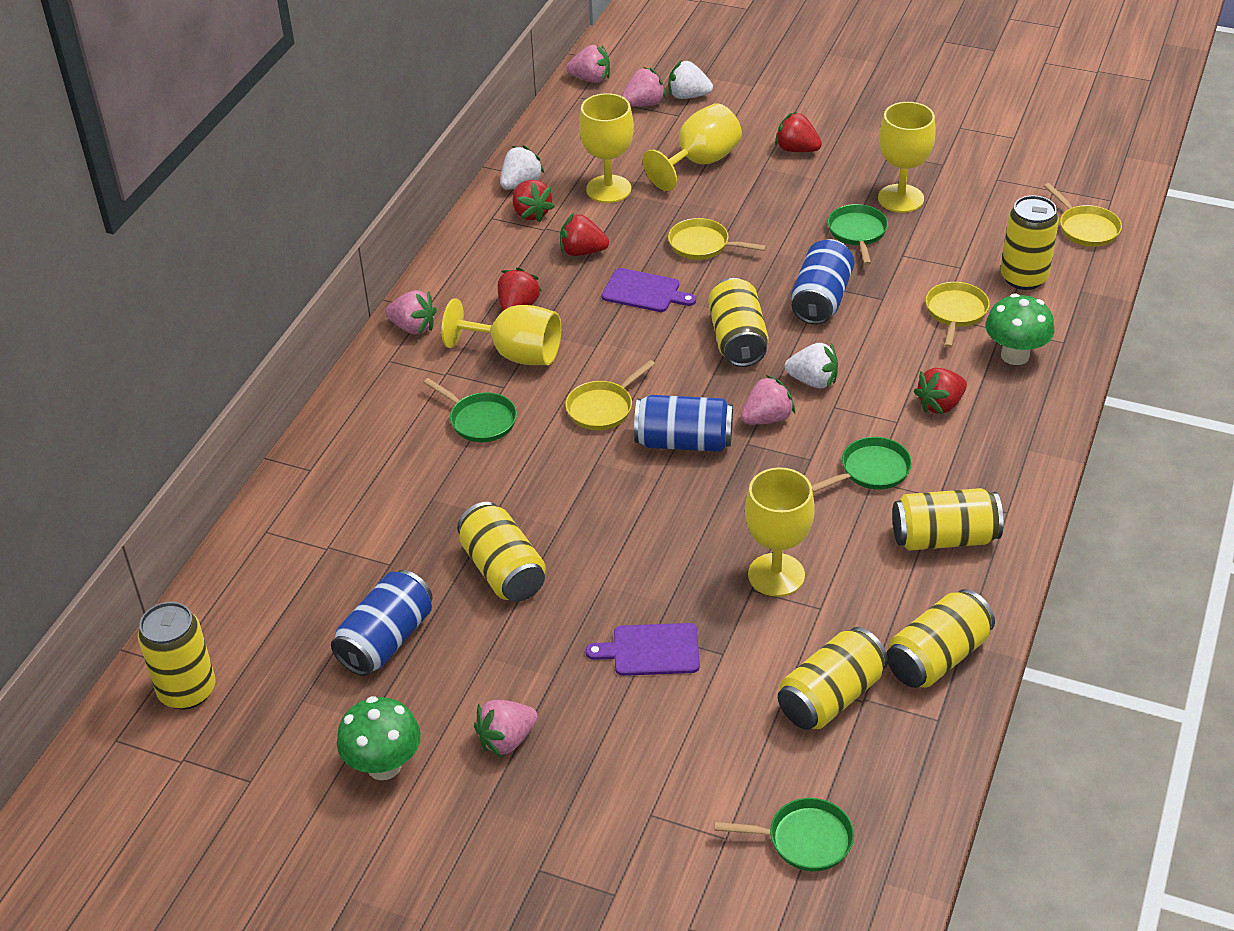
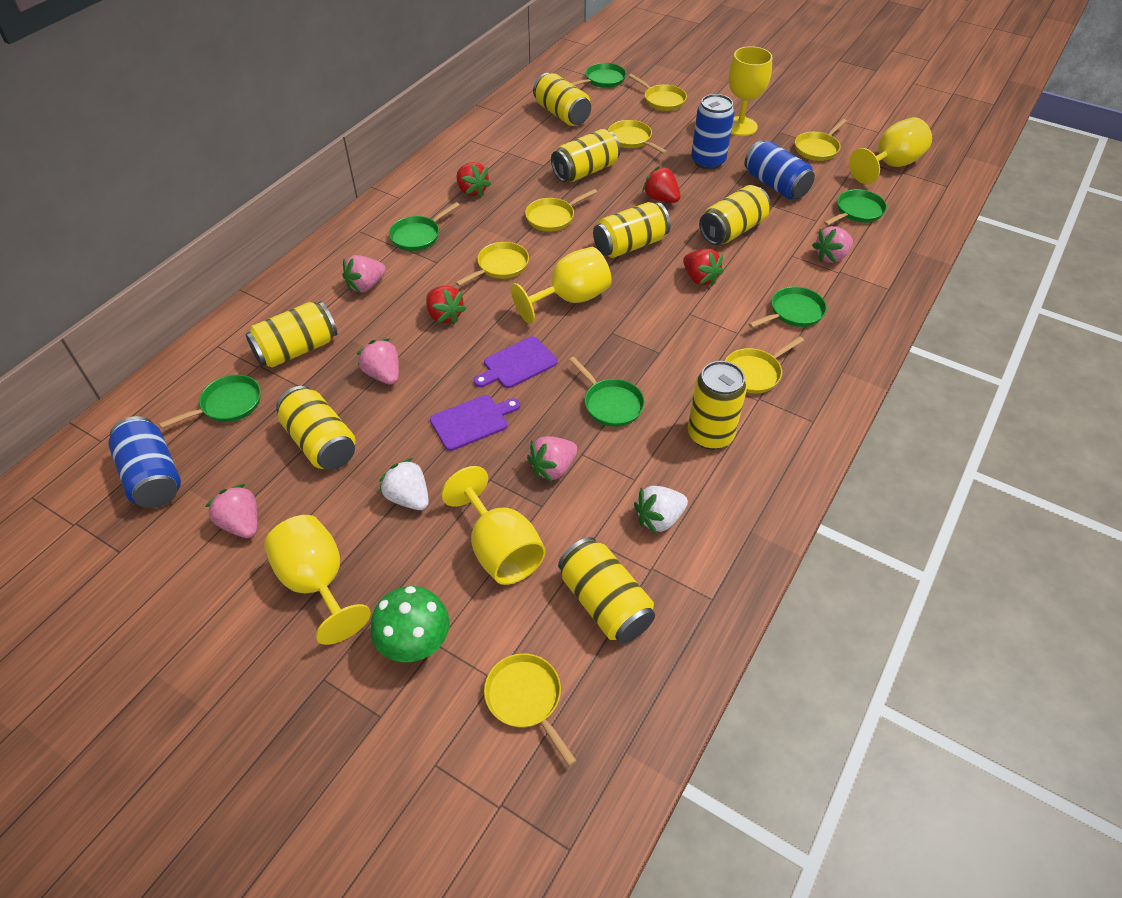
green mushroom: [337,696,421,780] [985,293,1055,365] = 2 -> [370,586,450,662] = 1
green pan: [423,378,517,442] [714,798,854,871] [812,437,912,492] [828,204,888,265] = 4 -> [159,375,261,428] [389,202,460,251] [569,357,645,427] [571,63,626,88] [748,286,827,328] [824,189,887,226] = 6
red strawberry: [498,267,542,312] [512,180,555,223] [560,213,609,256] [775,112,822,152] [914,368,967,414] = 5 -> [426,286,467,324] [456,162,491,198] [642,166,680,203] [683,249,724,287] = 4
white strawberry: [500,145,545,190] [669,60,713,99] [784,343,838,389] = 3 -> [379,458,429,510] [634,486,688,535] = 2
yellow can: [138,602,215,709] [457,502,546,602] [708,278,769,367] [778,627,888,730] [887,589,995,688] [892,488,1003,551] [1000,195,1059,290] = 7 -> [246,301,337,368] [276,386,356,470] [533,73,591,126] [551,129,621,182] [558,537,655,643] [593,202,671,258] [688,361,747,450] [699,185,771,245] = 8
yellow pan: [565,360,655,430] [668,218,767,260] [925,282,990,348] [1044,183,1122,247] = 4 -> [455,242,529,286] [484,653,577,766] [525,189,597,231] [608,120,668,154] [628,74,687,111] [725,336,804,394] [795,119,847,161] = 7

